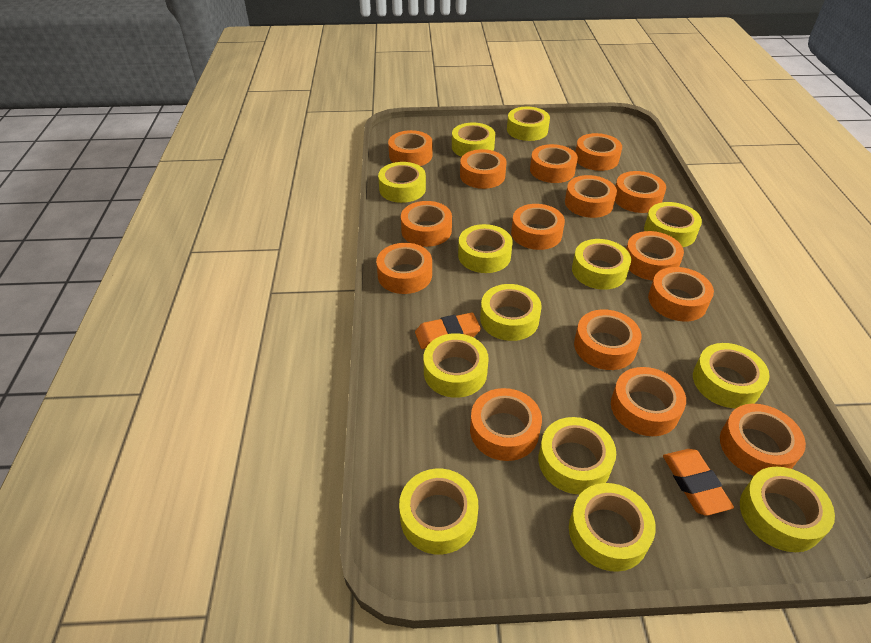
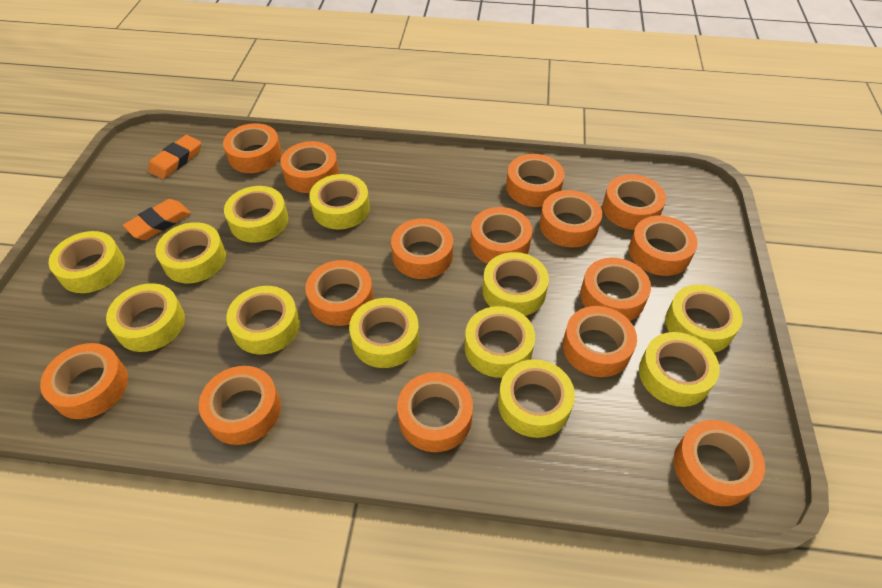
yellow tape: [378,162,426,203] [399,469,478,554] [424,333,489,398] [452,123,495,157] [458,224,513,273] [480,284,542,341] [507,107,550,141] [538,417,616,495] [569,483,656,572] [572,239,631,290] [644,202,702,247] [693,343,770,408] [740,467,835,552] = 13 -> [49,231,125,293] [106,283,185,352] [155,222,226,283] [224,186,288,243] [226,286,300,354] [309,174,370,230] [349,298,419,368] [465,306,535,378] [482,252,549,316] [498,359,575,438] [639,332,720,407] [665,284,743,352] = 12

